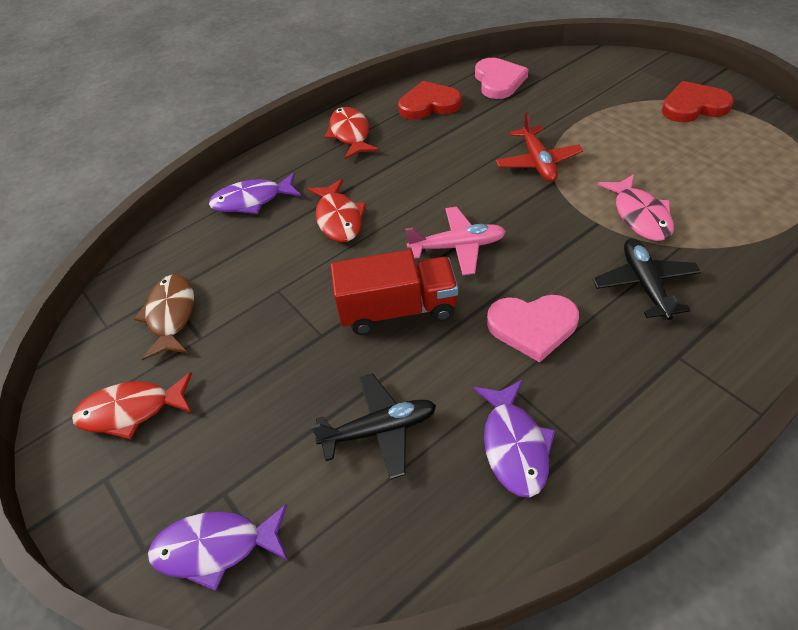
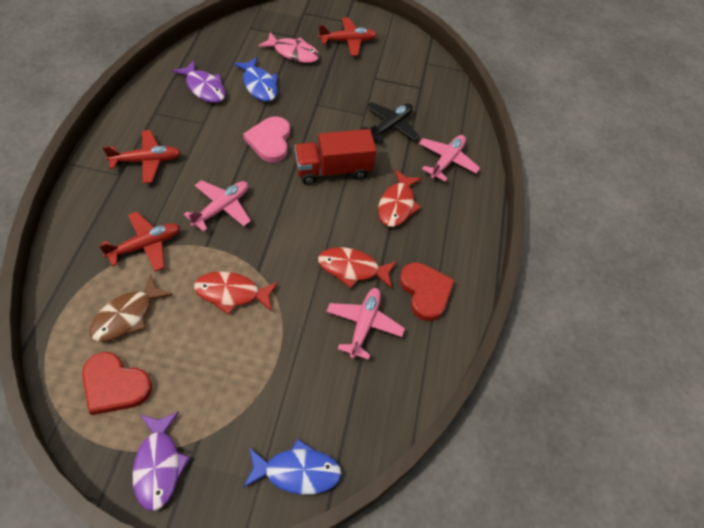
black plane: [311,373,436,479] [593,239,701,320] = 2 -> [361,102,419,143] = 1
blue fish: none = 0 -> [233,57,278,102] [243,439,342,495] = 2
pink heart: [475,58,528,99] [487,295,579,362] = 2 -> [243,116,290,163] = 1
pink plane: [405,207,506,275] = 1 -> [184,180,251,232] [326,288,405,360] [419,135,480,182] = 3
purple fish: [148,504,288,591] [209,172,301,214] [473,380,555,498] = 3 -> [133,411,190,511] [172,60,226,103] = 2
red plane: [496,112,583,182] = 1 -> [99,212,180,272] [103,130,181,183] [318,18,377,56] = 3

